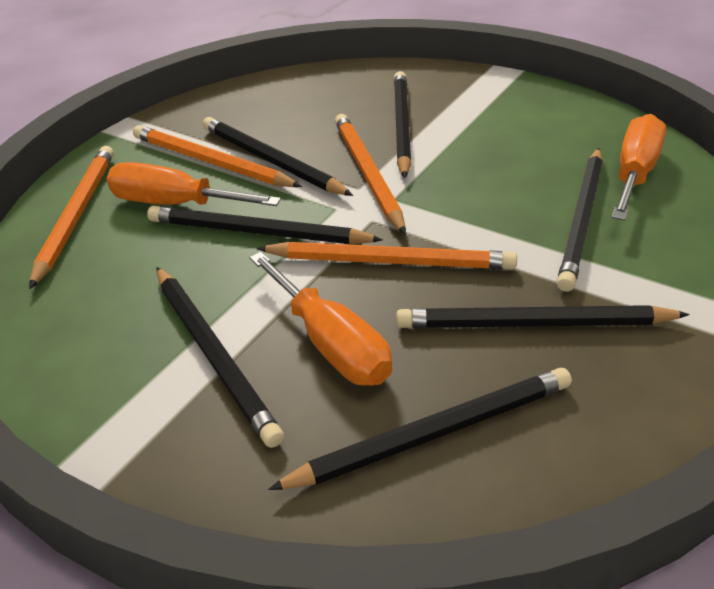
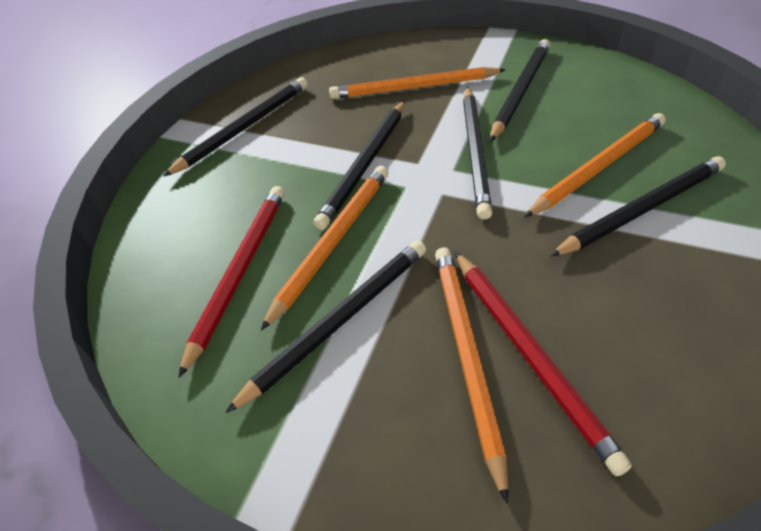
black pencil: [147,206,383,244] [156,267,284,448] [203,117,353,196] [268,368,572,490] [394,71,411,178] [396,305,690,328] [557,148,603,292] = 7 -> [163,77,308,177] [225,240,426,413] [313,101,405,230] [463,87,492,220] [490,39,550,142] [550,156,726,257] = 6
orange screwdriver: [106,162,281,206] [249,252,392,386] [611,114,666,221] = 3 -> none = 0
red pencil: none = 0 -> [178,186,285,378] [455,252,632,476] = 2

